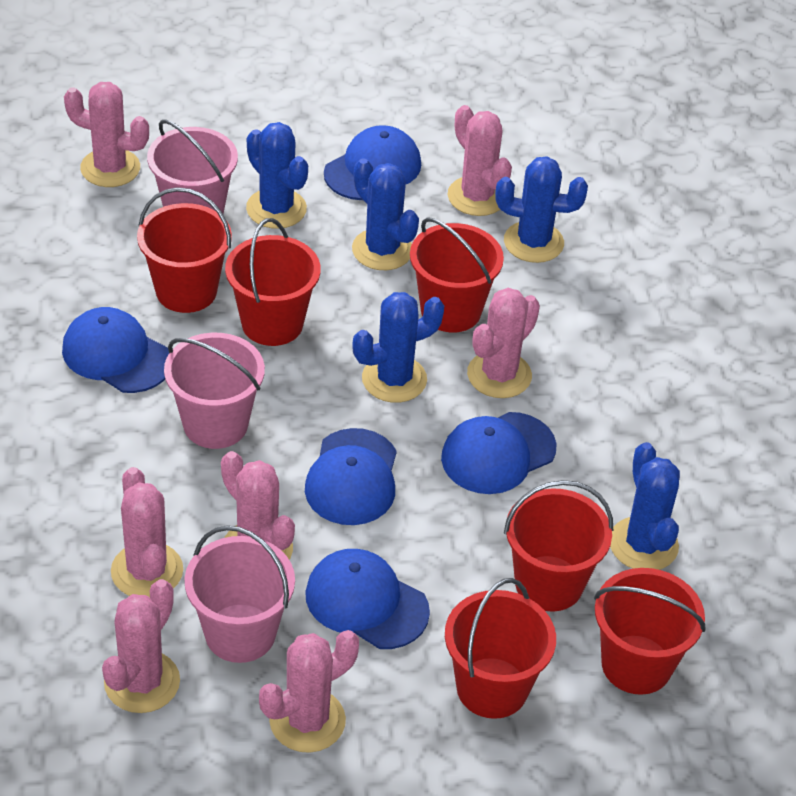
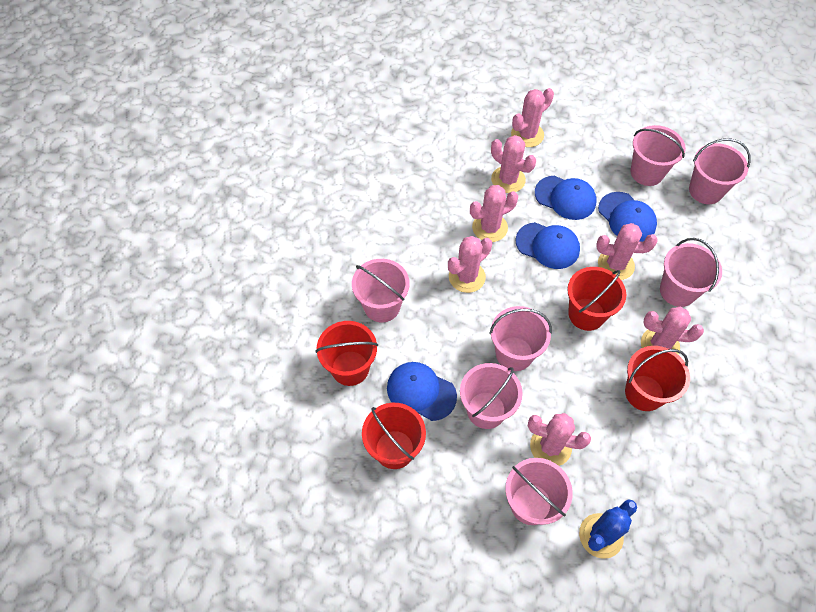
blue cactus: [246,122,308,229] [352,158,419,270] [352,292,444,403] [495,156,588,263] [610,442,680,570] = 5 -> [579,499,637,559] = 1
blue cap: [62,307,169,393] [305,428,397,525] [305,549,430,649] [324,125,421,200] [441,412,557,494] = 5 -> [387,362,457,421] [515,222,580,269] [535,176,597,220] [598,192,657,242] = 4
pink bucket: [147,119,238,214] [164,333,265,449] [185,525,295,663] = 3 -> [352,259,410,322] [460,363,523,429] [490,306,552,371] [505,458,573,525] [630,125,686,186] [660,238,722,307] [689,138,751,204] = 7
red bucket: [137,187,232,313] [225,218,321,346] [410,217,504,333] [445,578,556,719] [504,480,613,612] [594,568,706,695] = 6 -> [315,321,378,386] [362,403,426,469] [567,267,626,331] [625,346,690,411] = 4

